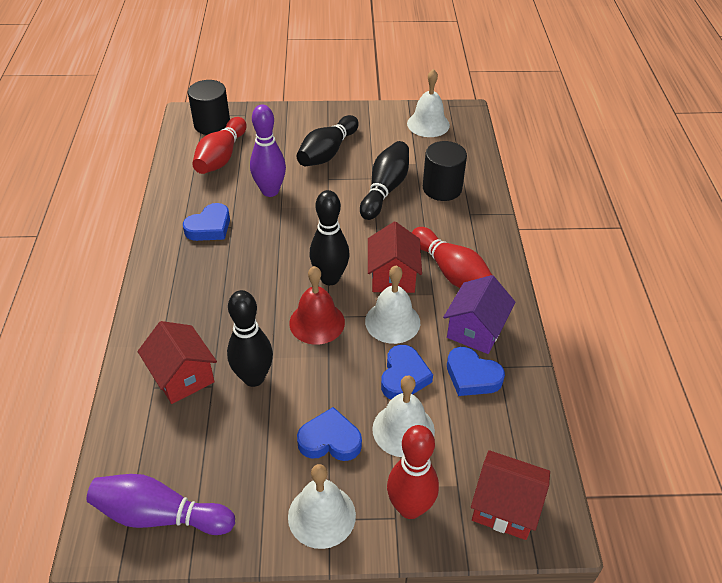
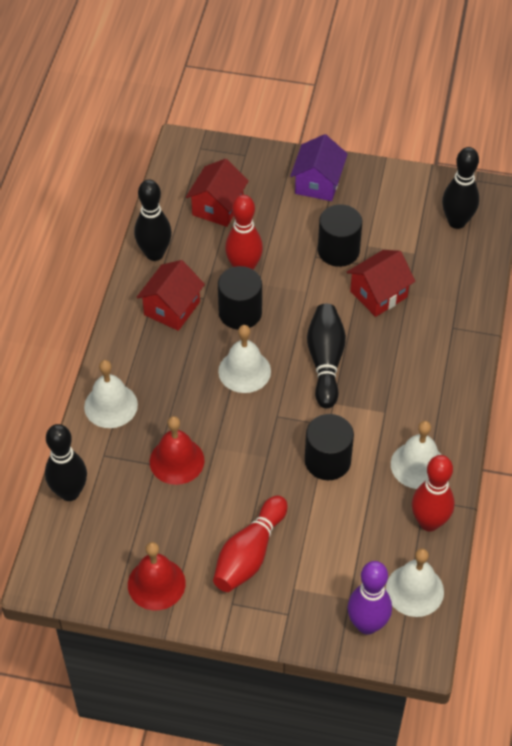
black cylinder: [188,80,230,135] [423,141,467,201] = 2 -> [218,266,262,330] [305,414,354,480] [318,204,362,267] = 3
blue heart: [183,203,230,241] [297,407,362,461] [381,345,433,399] [447,347,505,396] = 4 -> none = 0
purple bowling pin: [87,474,235,535] [250,105,286,197] = 2 -> [347,561,392,635] = 1
red bell: [289,266,345,345] = 1 -> [128,542,186,610] [150,416,204,485] = 2

